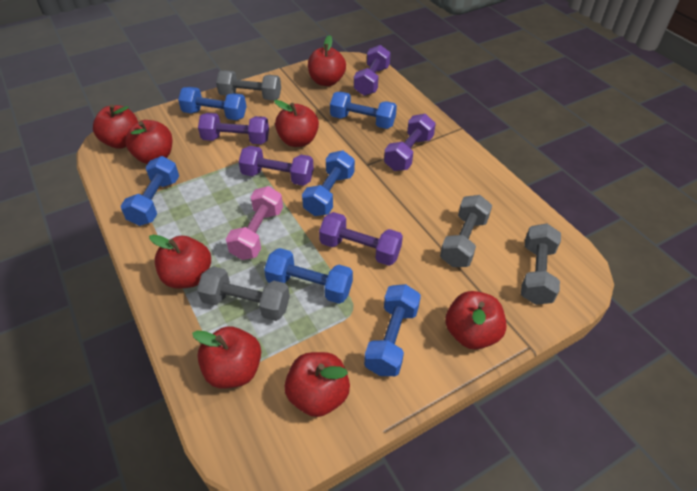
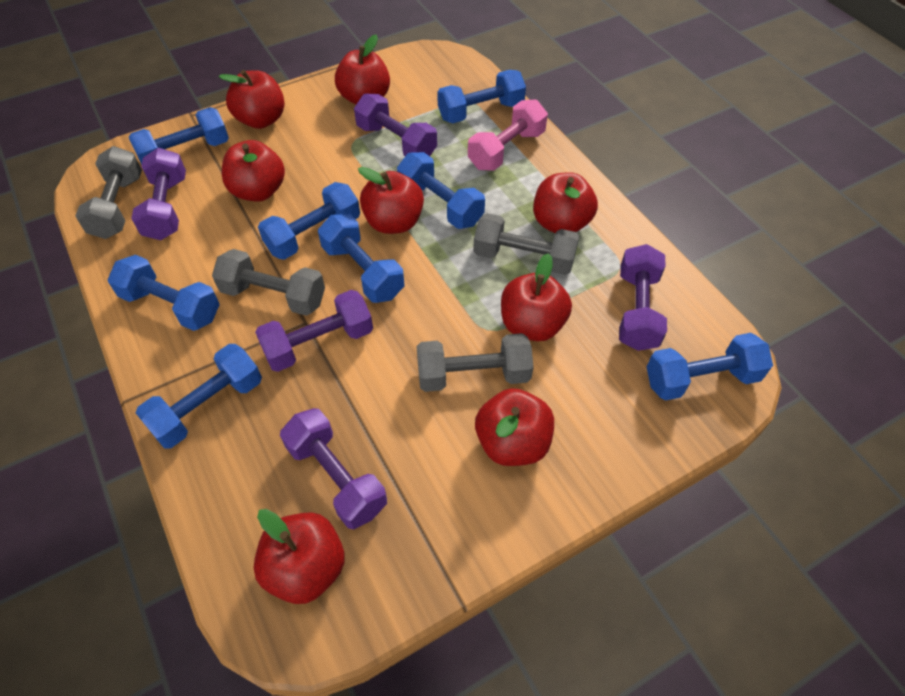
blue dumbbell: [121,156,179,226] [178,87,246,120] [264,248,353,304] [302,150,355,216] [330,92,397,129] [364,284,421,376] = 6 -> [108,255,220,331] [129,107,229,165] [136,344,262,449] [258,182,360,260] [318,214,404,303] [397,152,485,229] [437,70,526,123] [647,333,773,401] = 8

